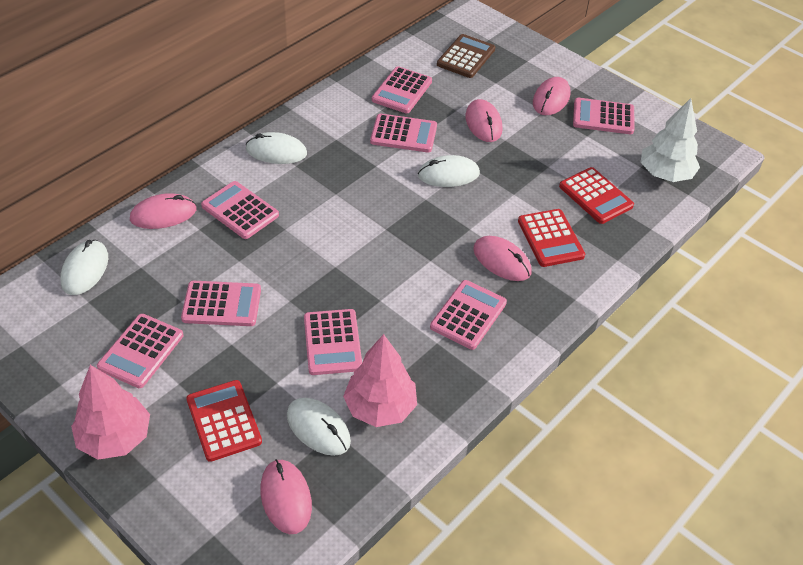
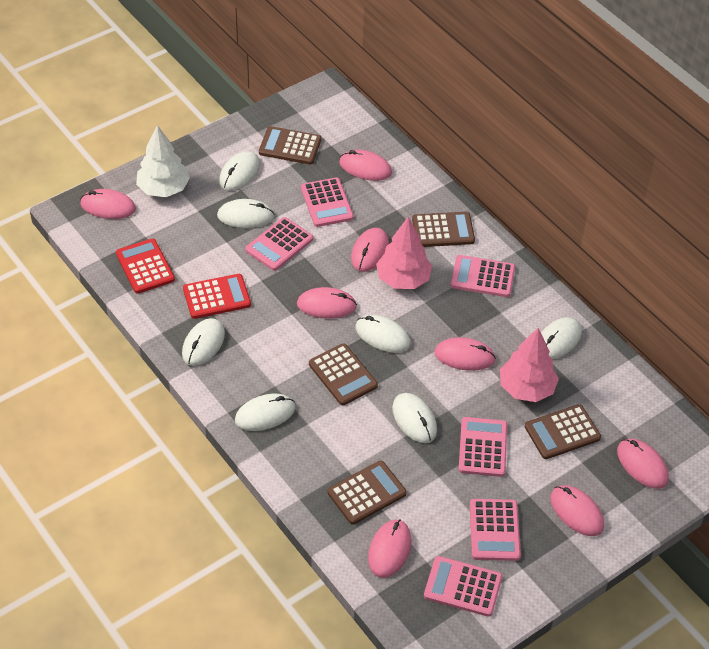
brown calculator: [437,34,495,78] = 1 -> [259,126,321,165] [309,344,378,405] [327,461,407,525] [412,212,475,247] [525,404,601,459] = 5
pink calculator: [97,314,183,388] [181,281,261,326] [201,181,279,239] [304,309,362,375] [370,114,437,152] [372,66,432,113] [430,280,507,350] [573,98,634,134] = 8 -> [245,217,313,271] [301,178,354,227] [424,556,502,617] [451,255,515,297] [459,417,507,477] [470,499,521,561] = 6
pink mouse: [130,193,197,229] [260,459,312,534] [465,99,503,142] [473,236,532,281] [533,77,571,115] = 5 -> [80,189,136,219] [297,287,357,319] [339,150,392,181] [351,228,389,272] [368,519,411,578] [434,338,496,371] [550,485,604,536] [617,439,669,489] = 8
red calculator: [186,380,262,462] [518,209,585,267] [559,167,634,224] = 3 -> [116,239,175,293] [183,274,251,319] = 2
white mouse: [60,240,108,295] [246,132,307,164] [287,398,351,456] [418,155,480,187] = 4 -> [182,318,225,366] [217,199,275,228] [219,151,260,191] [235,394,296,431] [355,315,411,353] [392,393,437,443] [541,317,582,359] = 7

